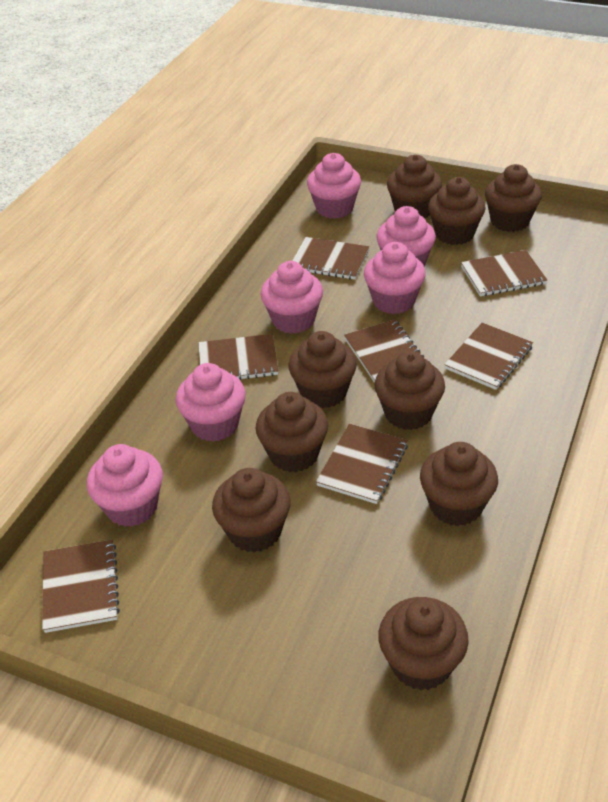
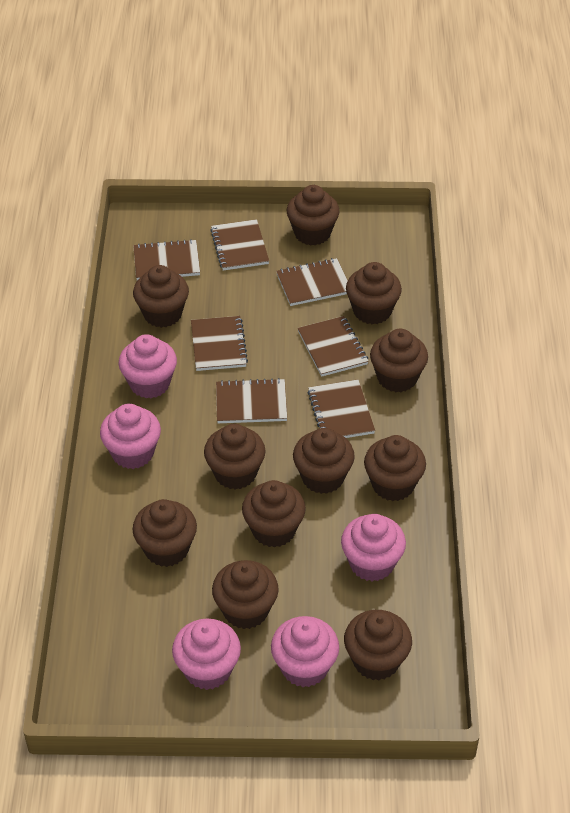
brown cupcake: [212,468,290,553] [255,392,328,472] [288,331,357,408] [374,351,445,430] [378,597,469,691] [387,155,442,218] [420,442,498,526] [428,177,486,245] [485,164,542,232] = 9 -> [133,265,189,328] [133,499,197,567] [204,424,266,490] [212,560,279,629] [242,480,306,548] [287,185,339,246] [293,428,355,494] [344,610,412,680] [346,262,402,325] [364,435,426,501] [370,329,428,392] = 11
pink cupcake: [87,444,163,527] [176,363,246,442] [261,261,323,334] [307,153,361,219] [364,242,426,314] [376,206,436,267] = 6 -> [100,404,161,469] [119,334,177,398] [172,619,241,690] [271,616,339,687] [341,514,406,581] = 5

